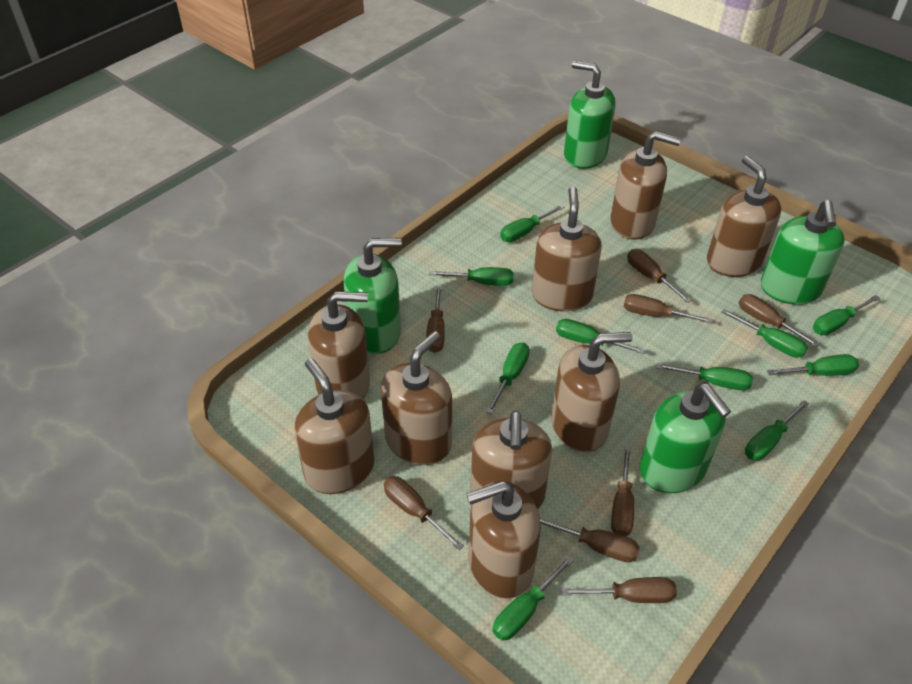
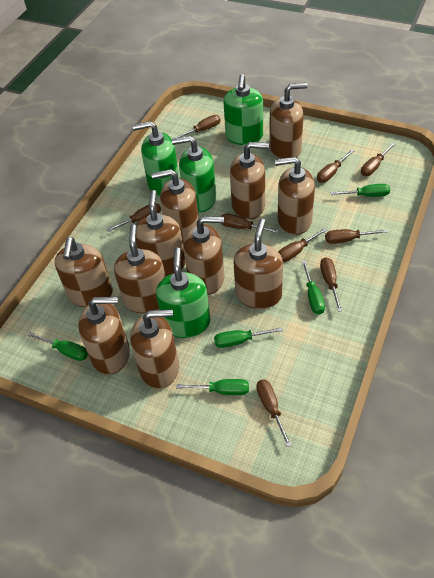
brown screwdriver: [384,476,464,550] [426,285,445,353] [540,518,640,562] [562,577,677,603] [611,445,634,536] [624,294,713,323] [627,249,692,303] [739,294,820,347] = 8 -> [106,203,161,232] [174,115,220,139] [221,214,279,233] [256,379,292,447] [278,228,327,262] [317,149,354,183] [320,257,342,312] [325,229,388,244] [361,142,395,176] = 9
brown soap dispenser: [294,358,375,494] [308,291,370,399] [381,331,452,465] [467,481,541,599] [470,411,552,509] [532,187,602,312] [551,332,632,452] [611,131,681,240] [707,156,781,277] = 9 -> [55,237,113,307] [78,297,130,375] [114,225,166,314] [130,309,179,389] [136,190,185,276] [151,169,199,242] [183,216,224,295] [230,142,269,220] [233,219,283,309] [269,83,307,159] [275,157,315,235] = 11
green screwdriver: [429,267,514,286] [486,343,530,414] [493,556,574,641] [500,204,565,242] [556,319,645,354] [656,363,753,390] [721,309,808,358] [745,400,809,461] [767,354,859,376] [813,295,880,335] = 10 -> [28,332,88,361] [176,379,249,395] [214,327,283,348] [302,261,325,314] [331,184,390,197] = 5

